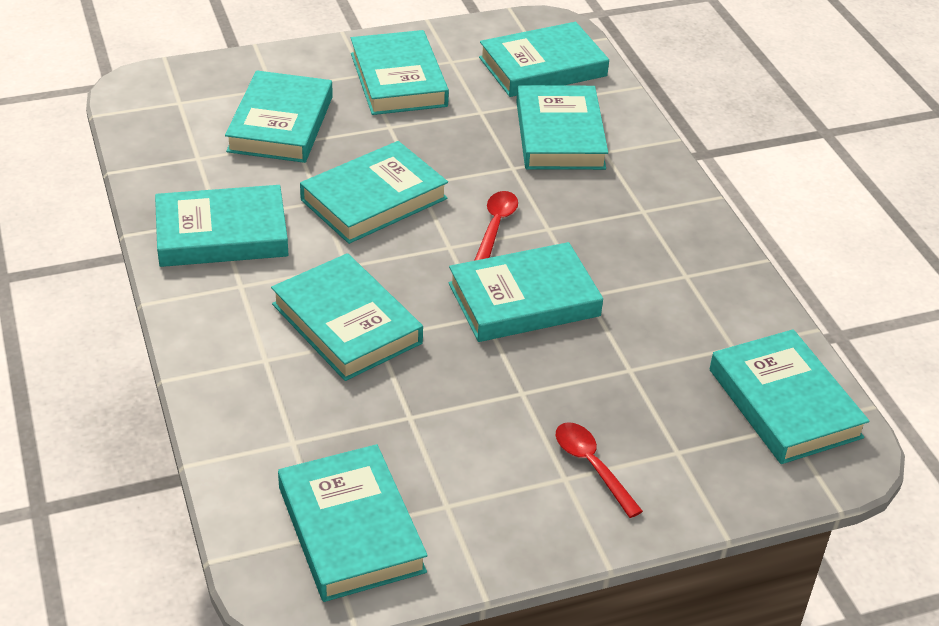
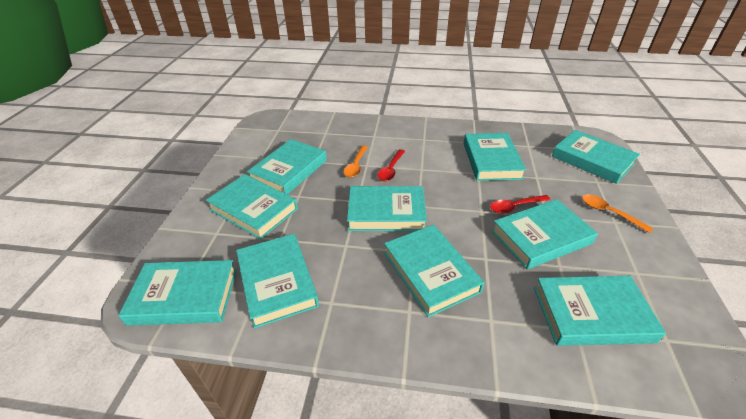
orange spoon: none = 0 -> [344,145,368,178] [582,194,653,233] = 2

